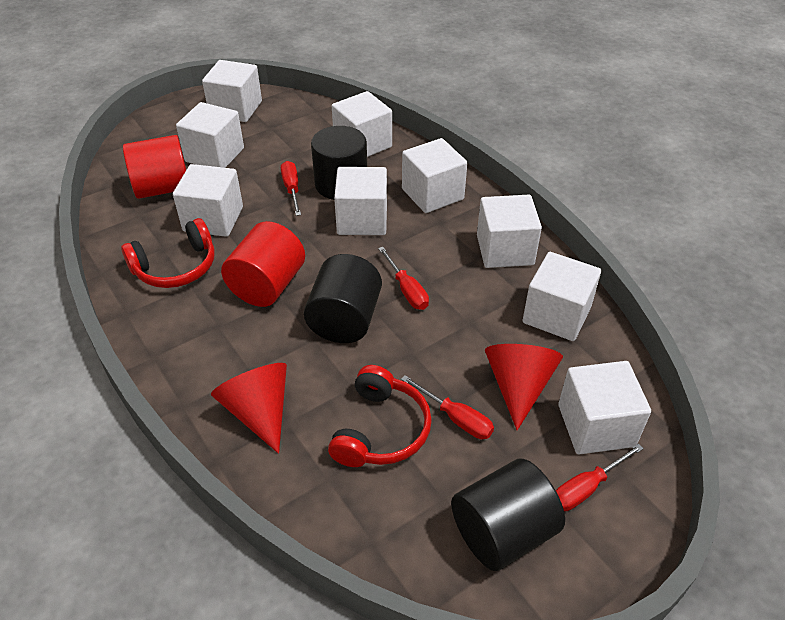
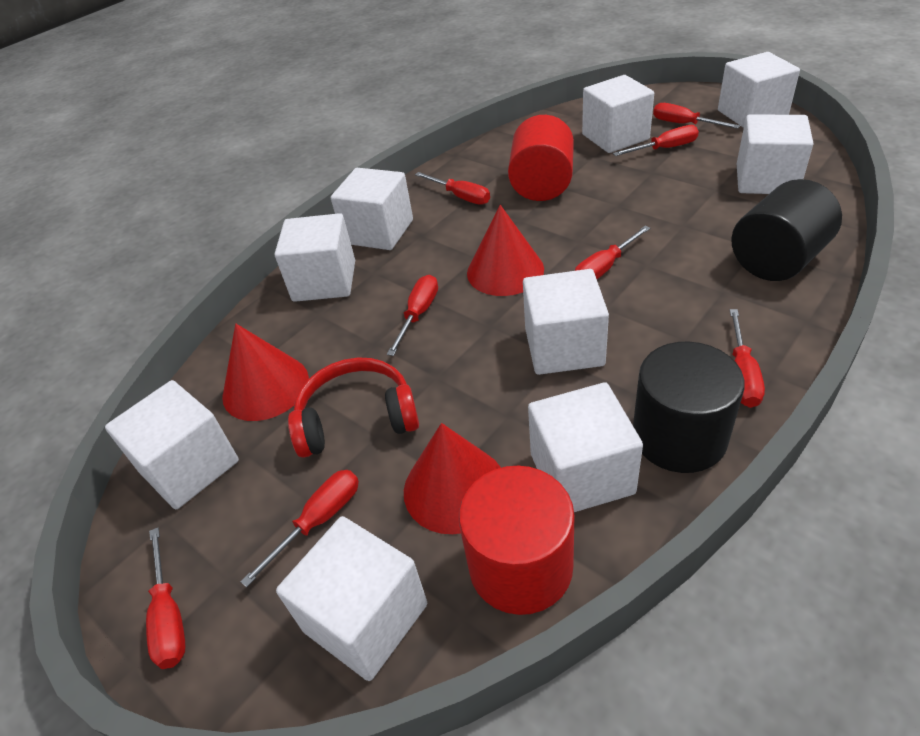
black cylinder: [304,254,382,343] [311,126,367,200] [451,459,565,571] = 3 -> [633,341,745,473] [731,179,842,281] = 2
red cone: [211,363,287,454] [485,344,563,430] = 2 -> [222,324,309,421] [404,423,501,534] [467,205,544,296] = 3
red headphones: [121,218,214,288] [328,365,432,467] = 2 -> [288,357,419,458] = 1
red screwdriver: [281,161,301,216] [378,247,429,310] [401,375,494,439] [556,443,644,511] = 4 -> [146,528,186,669] [241,470,359,587] [387,275,438,356] [415,172,490,205] [575,226,650,279] [613,125,699,156] [653,103,740,129] [730,309,765,408] = 8

